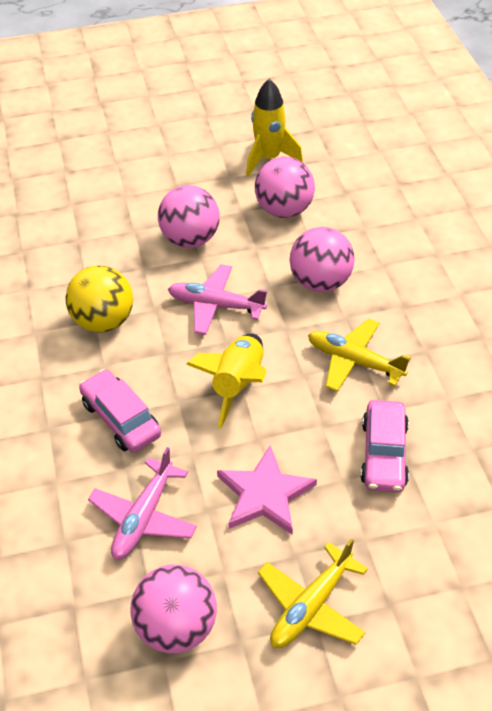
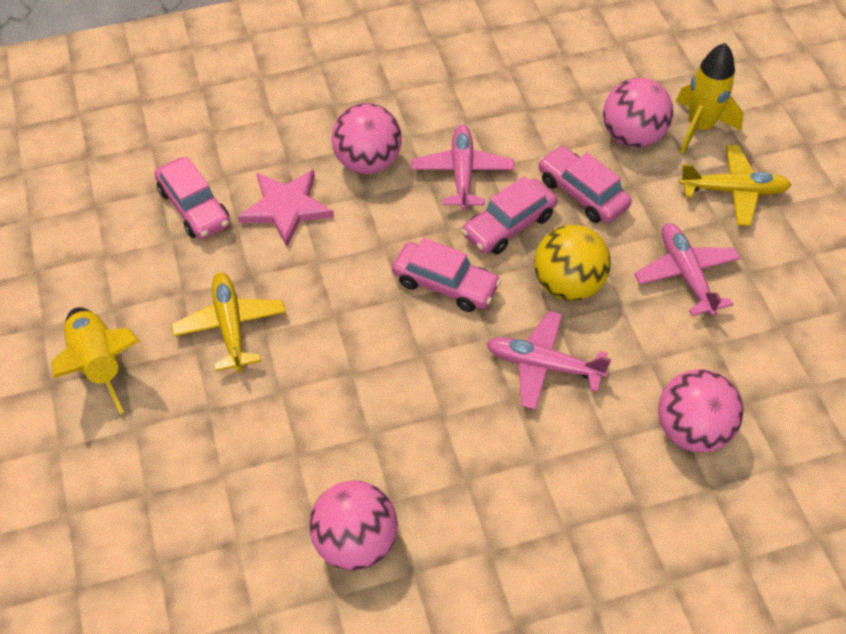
pink car: [79,369,161,453] [360,400,409,492] = 2 -> [154,157,230,240] [392,238,501,312] [462,176,558,255] [538,146,632,223] = 4
pink plane: [88,447,197,560] [168,264,267,335] = 2 -> [411,125,514,210] [486,311,611,410] [634,223,741,316] = 3

